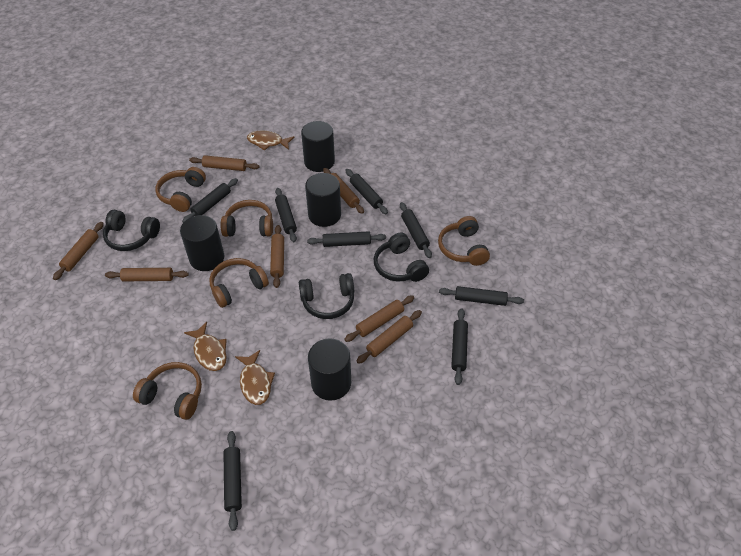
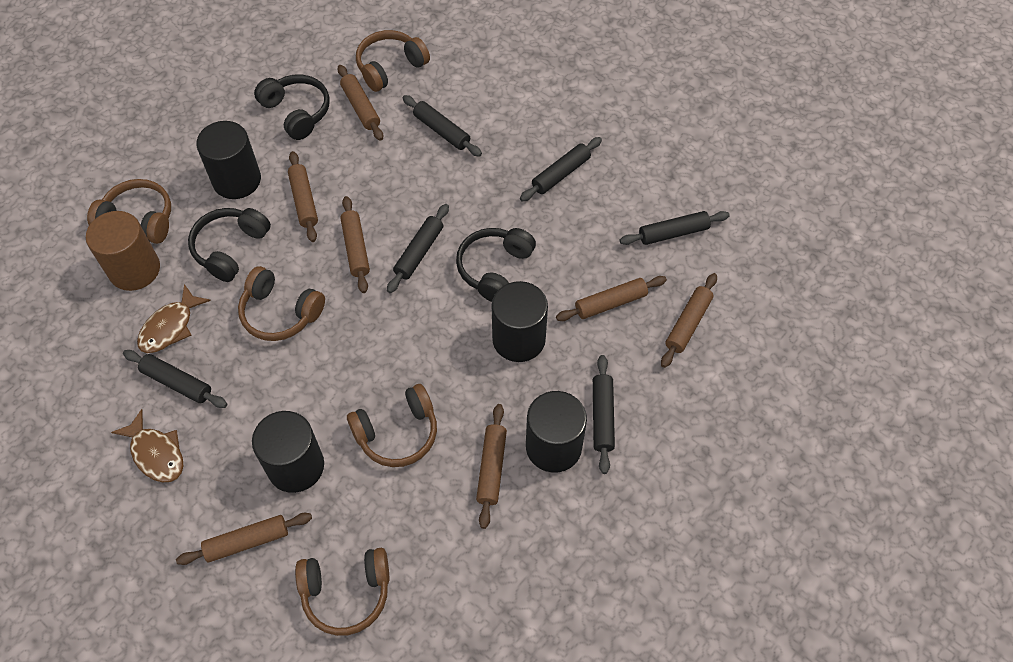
black rolling pin: [182,178,238,223] [224,431,242,531] [275,188,297,242] [307,231,386,247] [345,169,388,214] [400,202,432,258] [439,286,524,306] [451,308,468,385] = 8 -> [123,350,227,408] [387,204,449,293] [402,95,482,157] [520,137,602,202] [593,355,615,474] [620,211,730,245] = 6
brown cylinder: none = 0 -> [86,211,160,291] = 1
brown fish: [184,322,227,371] [235,350,275,405] [247,131,294,151] = 3 -> [111,409,183,482] [137,284,211,353] = 2

